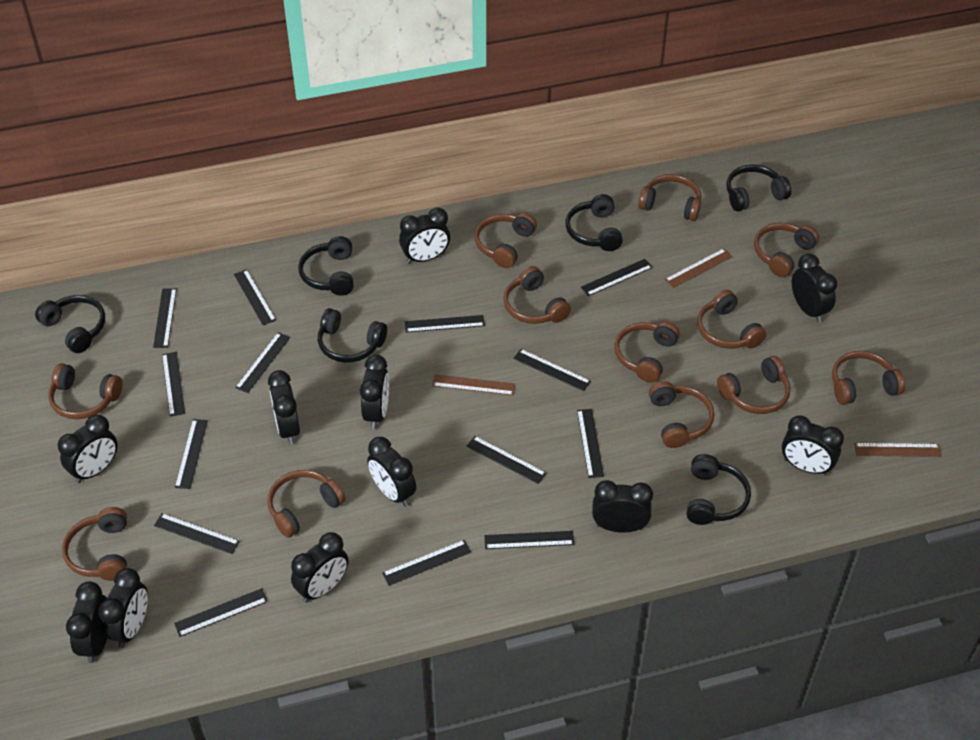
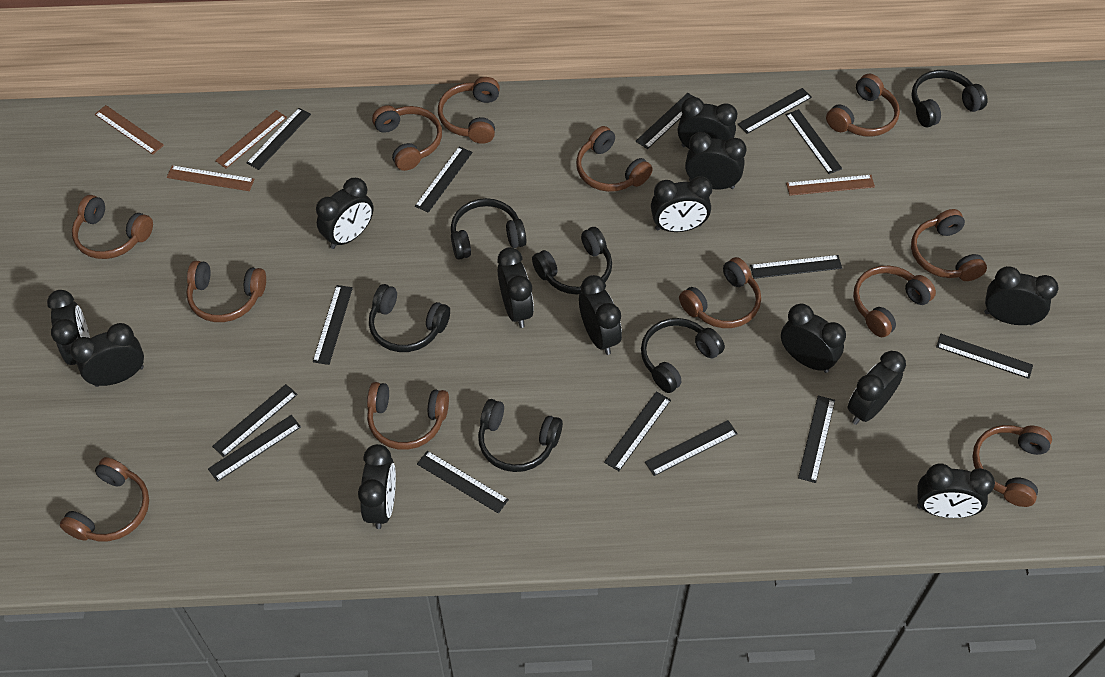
black clock: [58,415,118,483] [66,581,107,663] [98,568,148,648] [268,370,300,445] [291,532,348,603] [360,355,389,429] [367,437,416,507] [399,208,450,264] [592,480,653,533] [782,415,844,475] [792,254,837,323] = 11 -> [47,290,90,365] [70,323,144,387] [316,178,374,249] [358,444,396,529] [498,247,534,328] [579,275,622,355] [651,176,712,232] [678,97,737,149] [685,132,746,189] [781,304,846,373] [848,351,906,425] [917,463,995,518] [984,266,1058,325] = 13
brown ruler: [432,374,515,396] [665,248,733,288] [854,443,942,457] = 3 -> [95,105,164,155] [167,165,254,191] [215,110,287,168] [786,175,875,196] = 4

